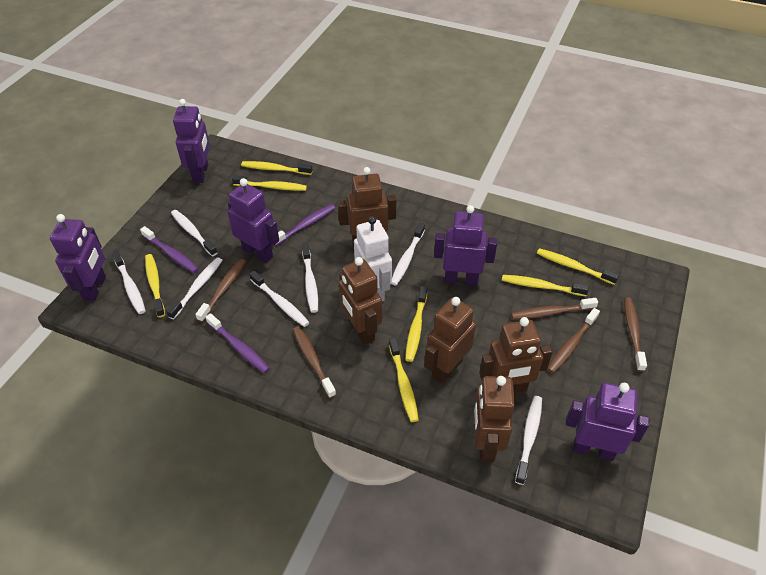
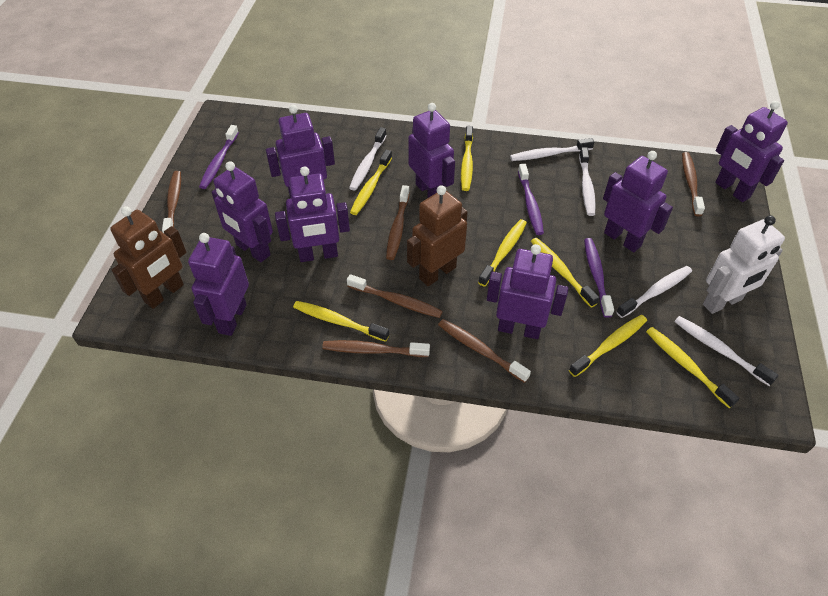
brown robot: [338,167,396,247] [339,257,382,345] [424,297,476,384] [473,376,515,462] [479,317,553,393] = 5 -> [110,206,186,309] [407,185,468,286] = 2
brown toothbrush: [195,259,246,322] [293,326,336,399] [511,298,598,319] [547,308,600,373] [624,297,647,372] = 5 -> [162,171,181,233] [322,340,430,357] [347,274,443,318] [386,185,410,260] [438,319,531,383] [682,152,705,216] = 6
purple robot: [50,214,106,301] [173,99,210,183] [228,178,279,263] [434,205,497,286] [566,383,649,461] = 5 -> [188,233,249,336] [212,161,273,262] [266,105,335,199] [275,166,350,262] [408,103,455,198] [487,244,569,339] [603,151,673,252] [715,101,788,202] = 8
white toothbrush: [112,251,146,314] [166,257,222,319] [171,210,218,256] [249,271,310,327] [302,244,318,313] [391,223,425,286] [515,396,542,485] = 7 -> [349,127,387,191] [510,138,594,161] [579,147,596,216] [616,266,692,318] [674,316,779,386] = 5

